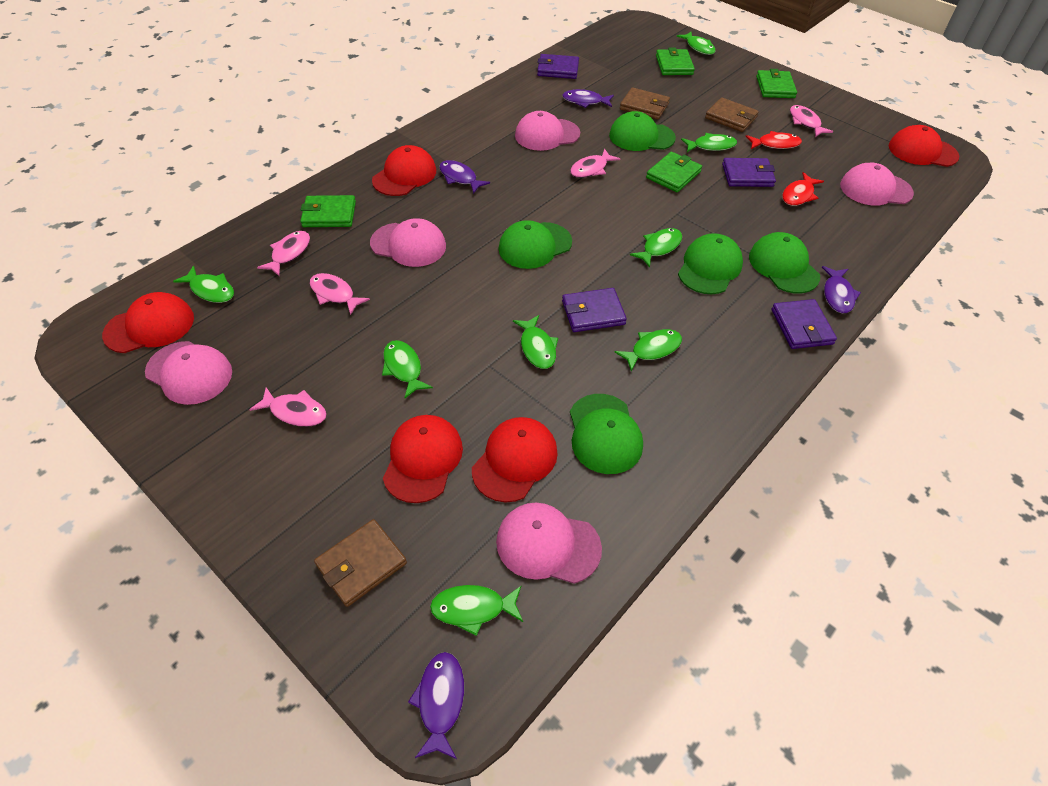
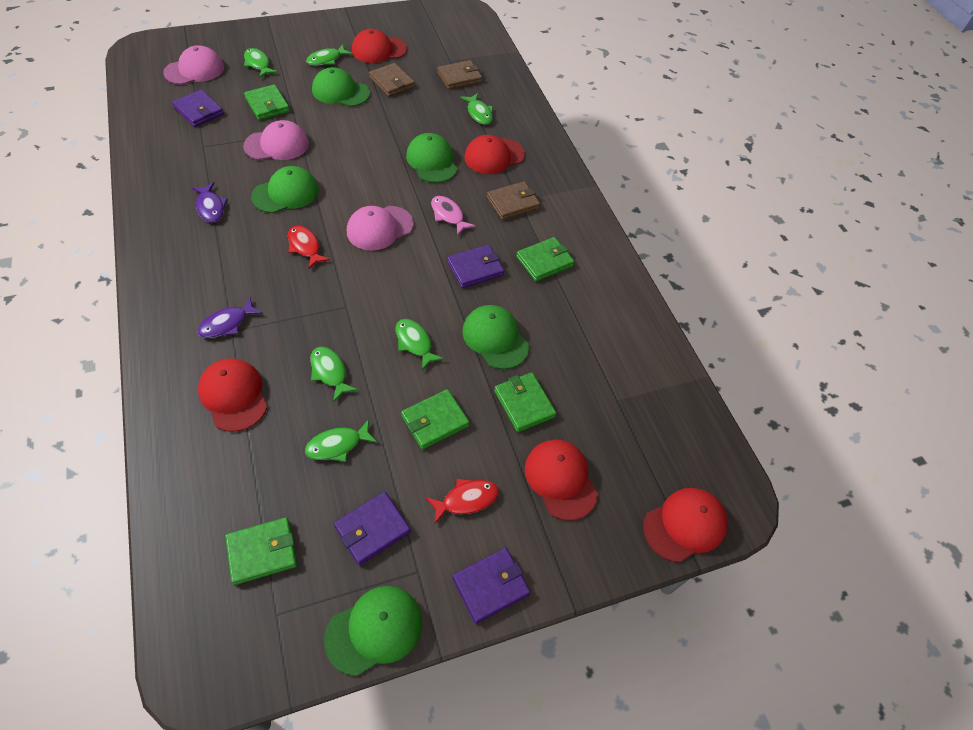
green fish: [173,266,234,303] [382,340,433,398] [430,585,523,636] [513,315,558,369] [614,329,682,371] [630,228,682,268] [677,32,716,55] [681,133,737,152] = 8 -> [244,48,277,77] [305,419,378,462] [306,44,352,66] [310,346,358,402] [396,319,444,370] [461,93,493,124] = 6
green wallet: [301,195,356,227] [646,152,702,192] [656,47,695,75] [756,69,797,98] = 4 -> [225,517,297,585] [244,84,290,120] [401,389,470,449] [494,372,557,432] [516,237,575,281] = 5
pink cap: [145,341,232,405] [370,218,446,267] [496,503,602,584] [515,111,580,151] [840,163,914,206] = 5 -> [163,45,224,85] [243,120,309,160] [347,206,414,251] = 3
pink fish: [249,387,327,427] [257,231,310,276] [309,273,370,315] [570,149,620,178] [790,105,833,137] = 5 -> [431,196,476,236] = 1
purple fish: [408,652,464,759] [439,160,490,194] [562,89,614,108] [822,266,861,313] = 4 -> [192,182,228,222] [198,297,263,338] = 2

